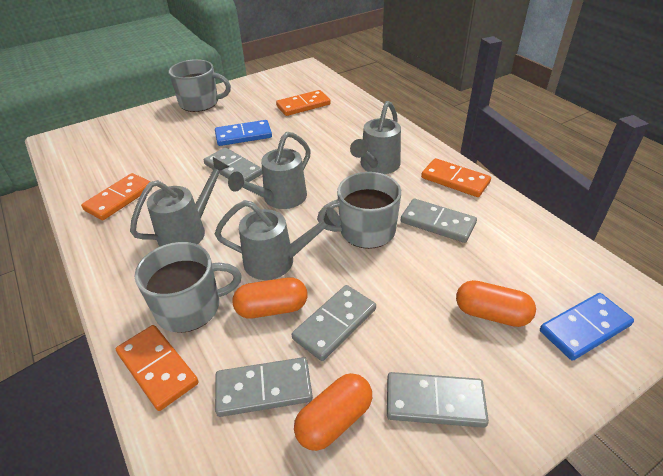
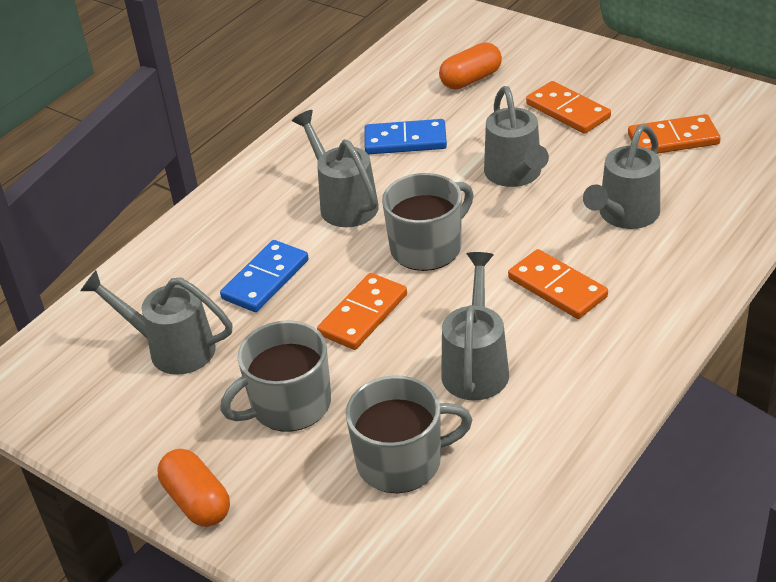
grey domino: [204,148,262,182] [215,357,313,417] [292,285,376,361] [387,372,489,428] [401,199,477,243] = 5 -> none = 0
grey watering can: [130,157,230,247] [215,200,341,280] [228,132,311,209] [350,101,401,174] = 4 -> [80,270,232,375] [292,110,379,227] [441,252,509,400] [484,86,549,187] [583,124,660,229] = 5
orange capsule: [233,277,307,318] [294,373,372,451] [456,280,536,327] = 3 -> [157,449,230,527] [439,42,502,89] = 2

